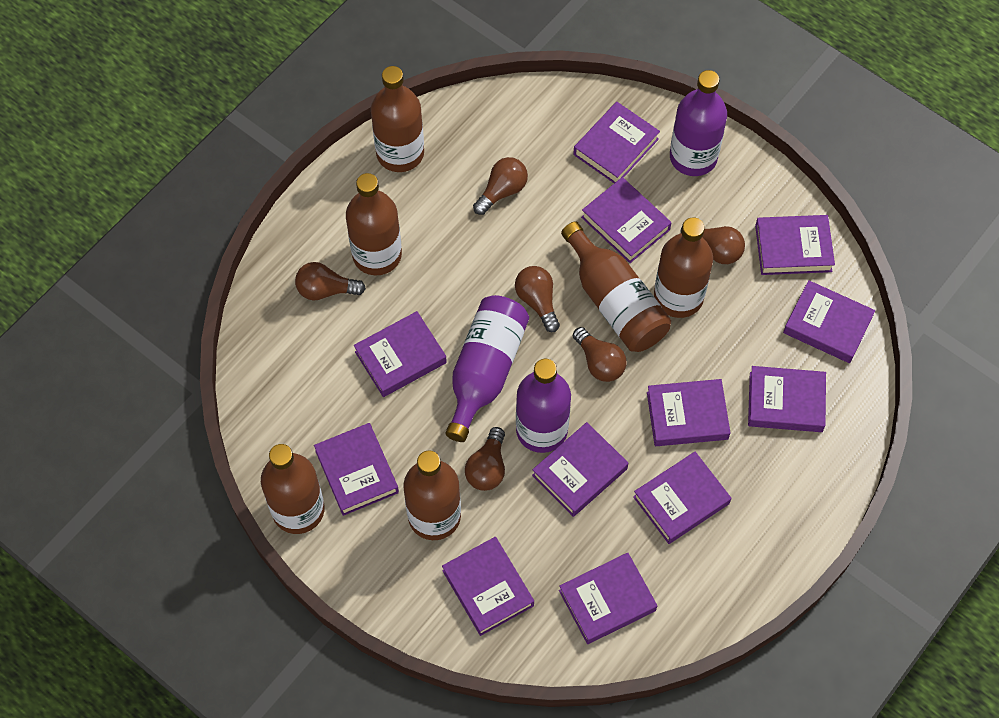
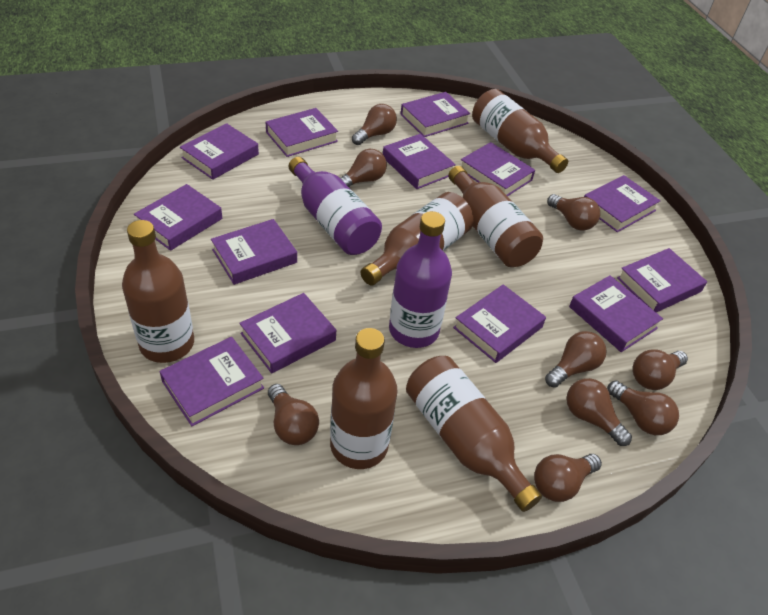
brown light bulb: [295,262,366,301] [465,427,505,491] [473,157,528,215] [515,266,560,332] [573,327,627,382] [681,226,745,264] = 6 -> [268,384,319,445] [340,149,387,187] [352,104,397,145] [534,454,602,502] [545,331,607,388] [547,194,600,231] [567,378,632,446] [607,381,679,435] [633,350,688,390] = 9
purple book: [314,423,399,516] [354,311,447,397] [442,537,534,636] [532,422,628,517] [559,553,657,644] [573,102,660,183] [581,177,671,263] [633,452,731,544] [647,379,730,446] [748,366,826,432] [755,215,835,275] [783,280,875,363] = 12 -> [134,184,222,251] [159,337,264,426] [180,123,259,180] [211,219,297,285] [239,293,336,373] [266,108,338,157] [383,134,456,189] [400,92,470,137] [453,284,546,363] [461,142,535,196] [569,275,663,352] [584,175,661,232] [617,248,707,312] = 13
purple bottle: [446,295,529,442] [516,359,571,453] [670,70,727,176] = 3 -> [289,157,382,255] [389,211,452,348] = 2

